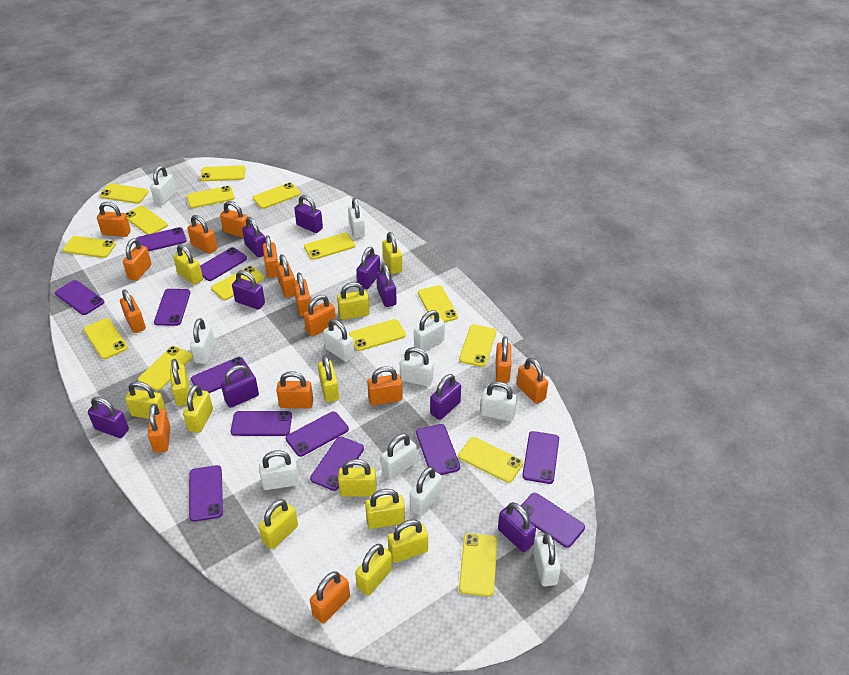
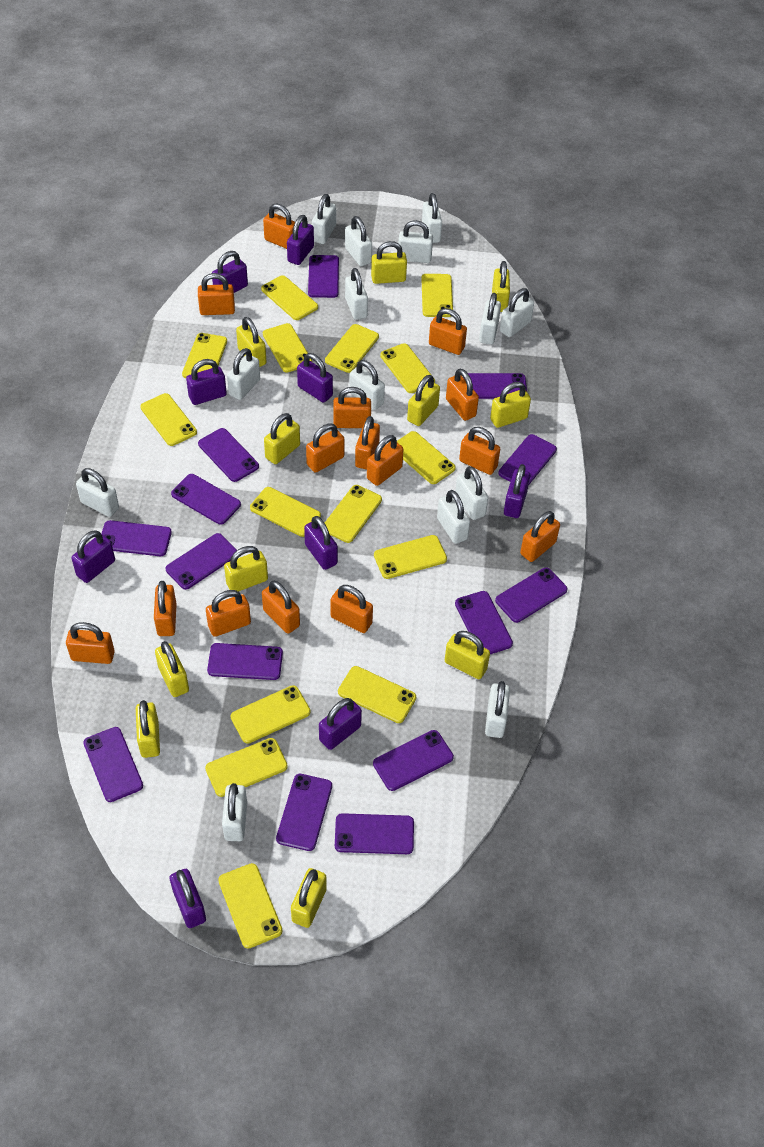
purple phone: [55,280,104,315] [136,227,187,251] [154,289,190,326] [189,465,223,522] [191,357,251,393] [200,247,247,281] [231,411,292,436] [286,412,349,457] [310,437,364,491] [416,424,460,475] [521,493,585,548] [522,431,559,484] = 12 -> [83,727,143,802] [101,520,172,556] [166,533,237,590] [171,474,241,525] [198,428,259,482] [207,643,283,680] [276,774,332,851] [308,255,339,298] [335,813,414,854] [373,730,454,791] [455,591,513,654] [468,373,527,399] [495,567,568,623] [498,434,557,486] = 14
white padlock: [150,166,176,205] [190,318,215,364] [259,450,299,490] [323,319,355,362] [348,198,365,239] [381,433,417,480] [400,347,434,387] [410,466,442,516] [414,310,445,351] [481,381,517,421] [533,533,561,586] = 11 -> [76,468,119,517] [222,783,247,841] [227,348,260,400] [312,194,336,244] [345,216,372,266] [345,268,368,320] [350,360,385,410] [398,220,433,263] [422,193,442,243] [437,490,470,544] [456,466,488,520] [479,293,501,345] [485,681,510,738] [500,288,534,337] = 14
yellow padlock: [125,381,166,419] [170,359,190,406] [173,244,203,285] [183,385,213,433] [258,499,298,549] [318,355,339,402] [337,282,370,320] [338,459,377,497] [355,544,392,595] [365,489,405,529] [382,232,402,274] [388,519,428,563] = 12 -> [136,700,160,758] [155,641,189,697] [224,546,268,592] [236,317,267,367] [264,413,300,464] [291,868,327,928] [371,241,407,284] [407,375,440,426] [445,631,490,679] [490,382,531,428] [492,261,510,312] = 11

